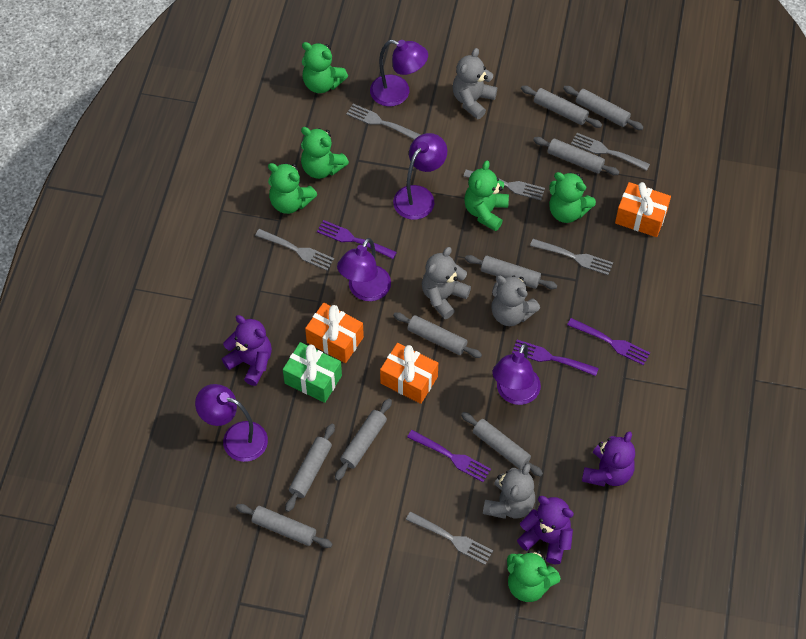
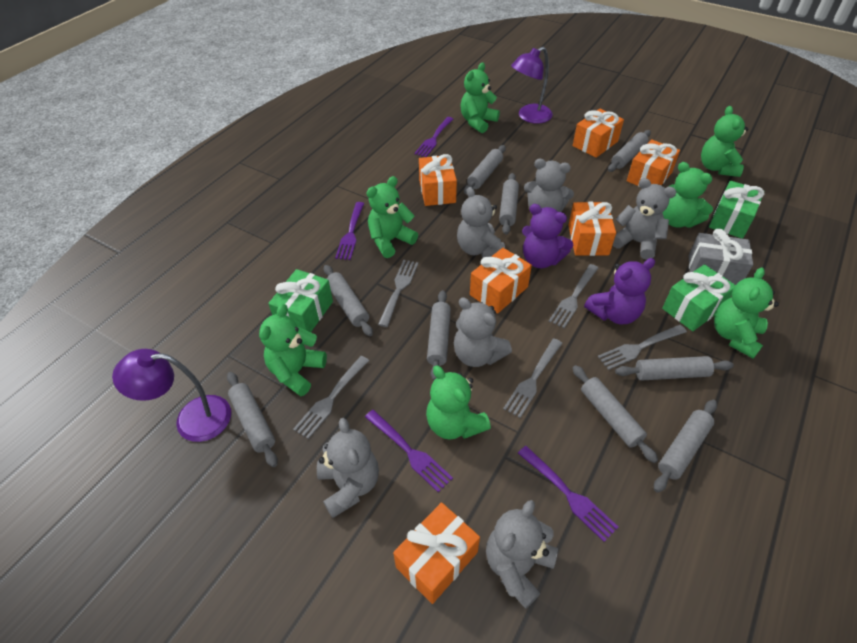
green gift: [283,342,342,403] = 1 -> [268,269,333,332] [662,264,735,331] [709,180,764,239] = 3
green teddy bear: [268,163,317,214] [301,127,349,179] [302,42,348,93] [464,161,509,231] [507,550,561,602] [549,172,596,223] = 6 -> [259,304,327,396] [366,176,418,258] [426,365,491,440] [460,62,500,133] [662,162,713,228] [701,106,748,177] [714,267,779,359] = 7
grey fork: [255,229,334,270] [346,104,421,140] [406,511,493,565] [463,169,545,200] [530,239,613,275] [571,133,650,171] = 6 -> [293,356,369,439] [378,260,419,327] [503,339,563,418] [549,264,598,328] [598,325,687,370] = 5
grey gift: none = 0 -> [689,229,753,285] = 1
grey teddy bear: [422,247,471,319] [453,48,497,119] [483,464,535,519] [491,275,540,326] = 4 -> [317,418,379,518] [454,297,512,367] [457,187,505,258] [486,500,558,609] [524,159,574,212] [613,178,676,260] = 6
orange gift: [305,303,364,363] [380,343,438,404] [615,182,671,237] = 3 -> [393,502,480,604] [419,154,457,206] [470,248,532,314] [569,202,616,256] [573,108,624,158] [627,139,680,186] = 6
purple lamp: [195,384,268,462] [337,238,391,301] [370,40,428,106] [393,133,447,220] [492,343,541,405] = 5 -> [112,349,231,442] [511,47,553,124] = 2
purple teddy bear: [222,315,272,386] [517,496,574,564] [582,431,635,487] = 3 -> [522,204,573,268] [584,258,655,324] = 2

